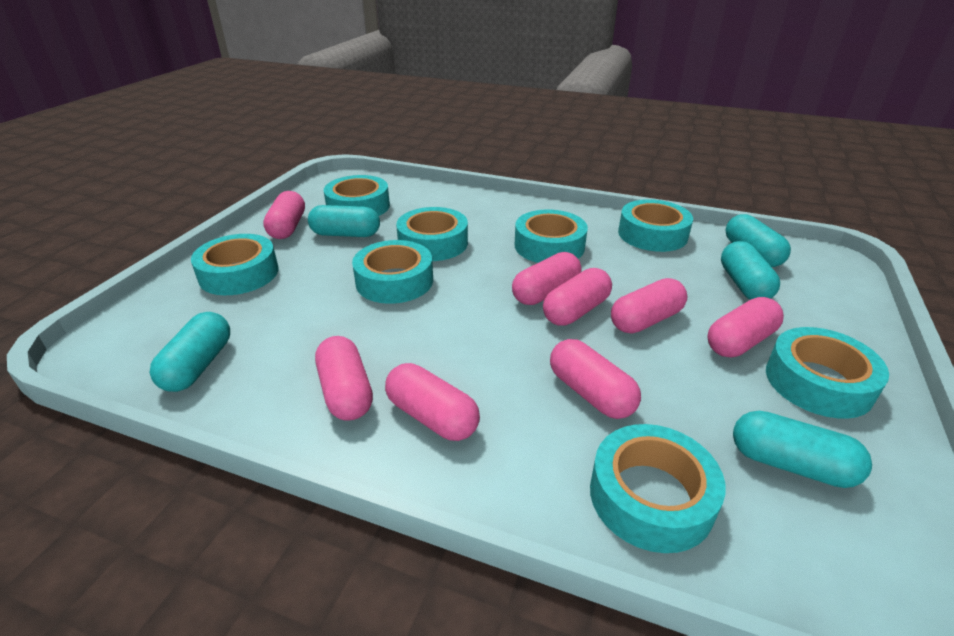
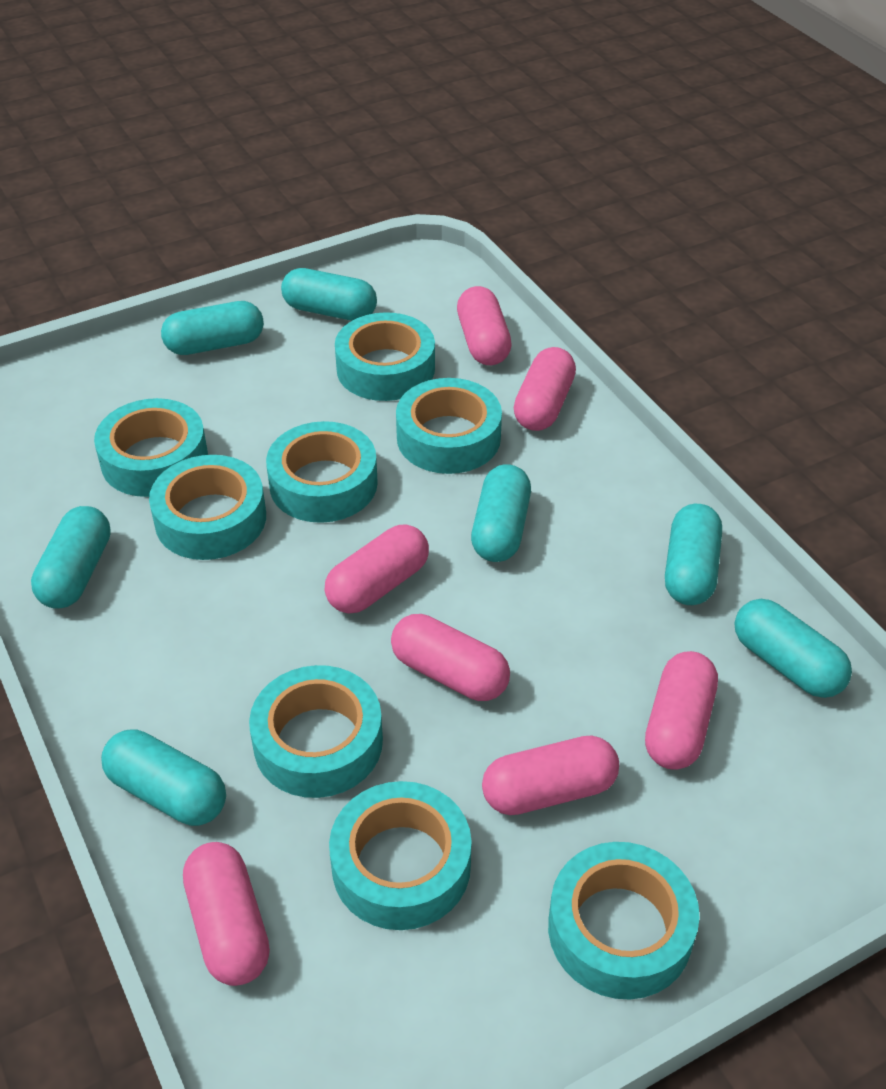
pink capsule: [263,191,305,239] [315,336,373,421] [385,363,480,441] [512,252,582,305] [543,268,612,326] [550,339,641,419] [611,278,687,333] [707,297,784,357] = 8 -> [183,842,270,986] [324,524,429,614] [391,614,510,701] [457,286,512,365] [482,735,619,815] [514,347,576,431] [645,651,718,770] = 7
turquoise capsule: [149,312,230,392] [308,205,380,237] [721,241,780,300] [725,214,791,267] [733,411,872,488] = 5 -> [31,506,111,609] [101,729,226,826] [161,301,264,355] [281,268,377,321] [471,464,531,562] [665,504,722,605] [735,599,852,698] = 7

